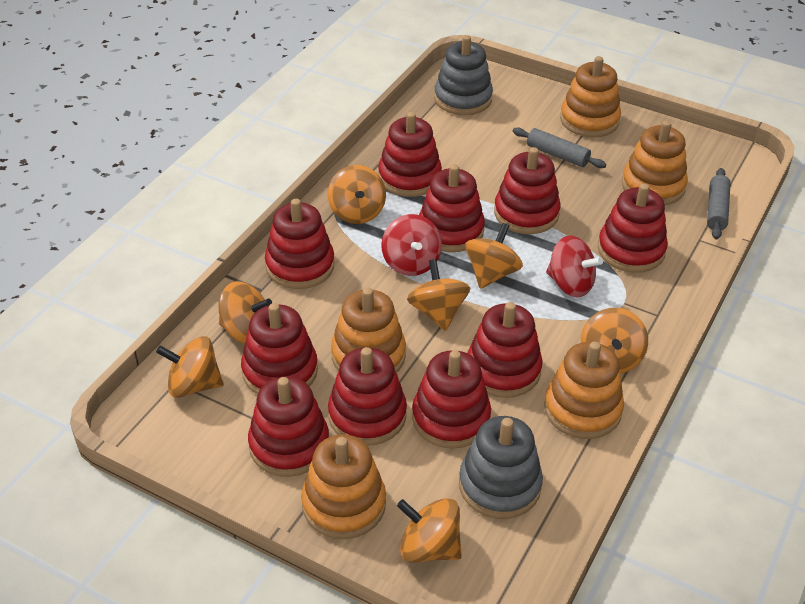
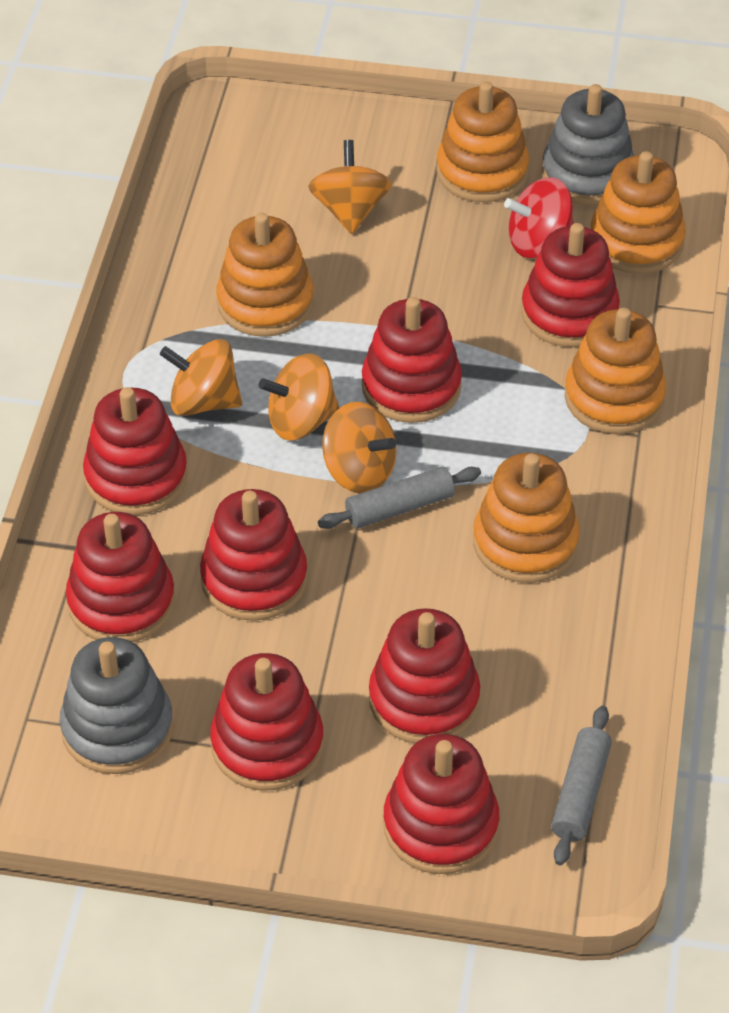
orange spinning top: [156,336,224,398] [218,282,272,344] [328,165,386,224] [397,498,462,563] [407,259,470,331] [465,223,523,289] [581,308,648,374] = 7 -> [160,339,242,416] [259,353,339,441] [308,140,392,234] [322,402,397,493] = 4
red spinning top: [381,214,442,276] [546,235,603,297] = 2 -> [504,177,574,258] = 1
red stacking toy: [241,303,318,394] [248,376,329,477] [265,199,334,289] [328,347,407,445] [378,112,442,197] [412,350,491,449] [419,164,485,252] [467,302,543,398] [494,147,561,234] [598,184,668,273] = 10 -> [66,512,175,642] [83,387,188,515] [200,489,308,621] [210,653,323,791] [362,297,462,423] [369,608,480,743] [383,734,499,874] [521,223,620,347] = 8

